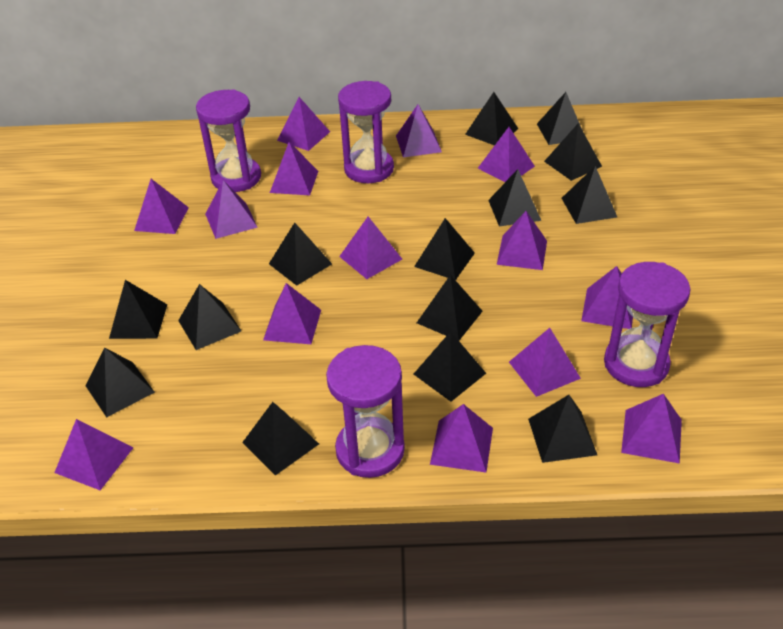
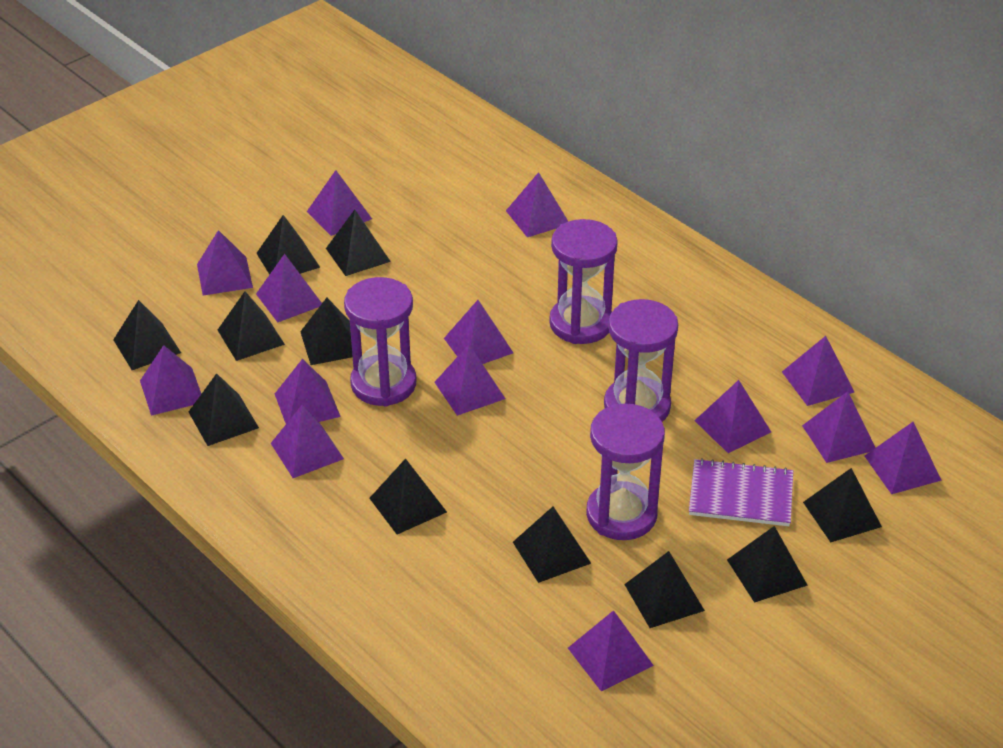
black pyramid: [86,347,155,417] [109,280,167,339] [178,284,241,350] [242,402,319,476] [269,223,332,286] [414,218,475,280] [414,331,486,402] [417,275,483,341] [465,92,518,146] [488,169,542,226] [528,395,597,463] [537,92,583,145] [544,123,602,181] [562,166,617,224] = 14 -> [113,300,181,370] [189,373,259,446] [218,291,285,361] [256,215,320,275] [300,298,353,365] [326,210,391,276] [369,458,447,534] [513,506,591,583] [624,551,705,628] [727,526,808,603] [803,468,882,542] = 11
purple notebook: none = 0 -> [689,458,793,526] = 1

